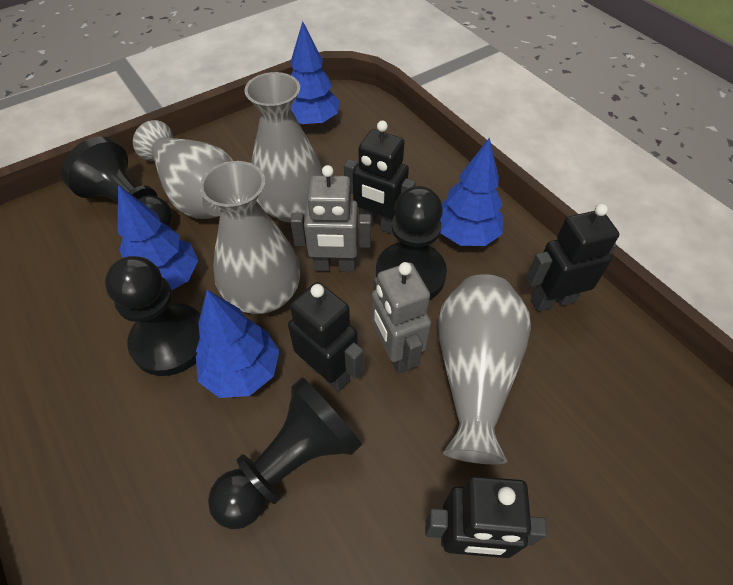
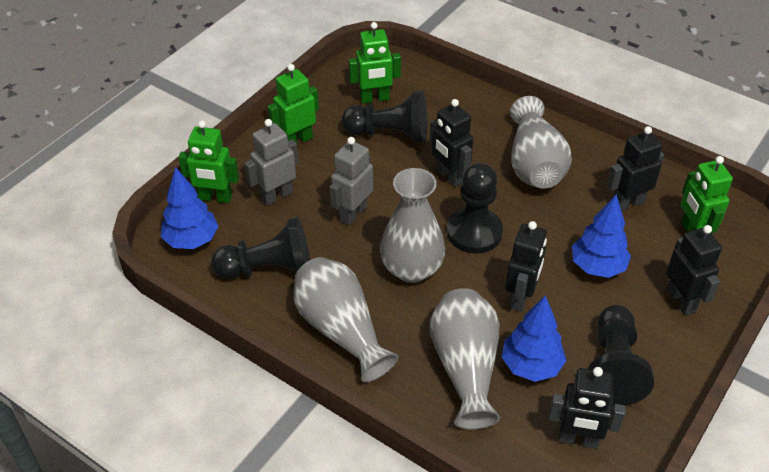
black robot: [288,282,364,392] [344,121,416,234] [425,476,547,558] [526,204,619,312] = 4 -> [429,99,473,187] [505,221,547,312] [548,367,626,448] [607,126,664,211] [666,225,722,315] = 5
blue tree: [118,185,198,290] [196,290,279,398] [290,21,340,126] [440,137,504,246] = 4 -> [161,167,218,249] [502,295,567,382] [572,194,631,278] = 3
green robot: none = 0 -> [178,120,239,203] [267,64,319,143] [349,22,401,104] [681,156,733,233] = 4

